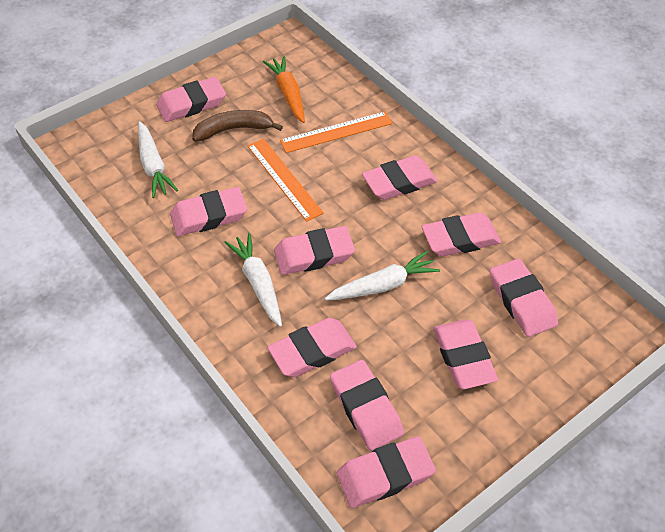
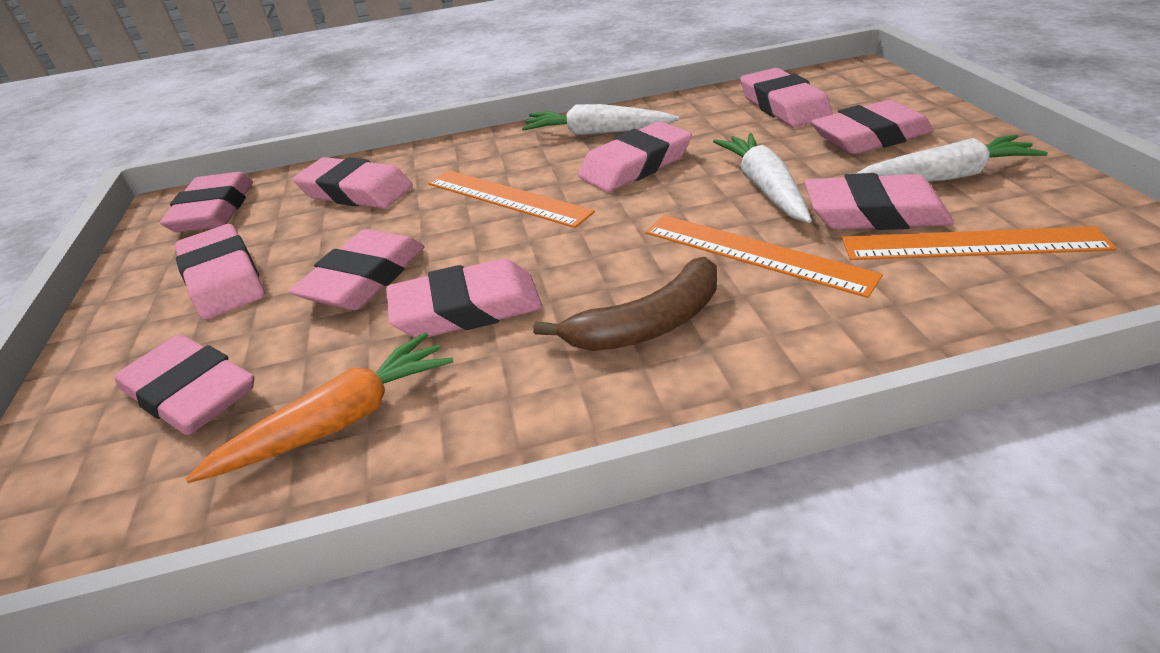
orange ruler: [247,139,324,222] [280,111,393,153] = 2 -> [428,170,595,228] [646,215,883,298] [842,226,1117,260] = 3

